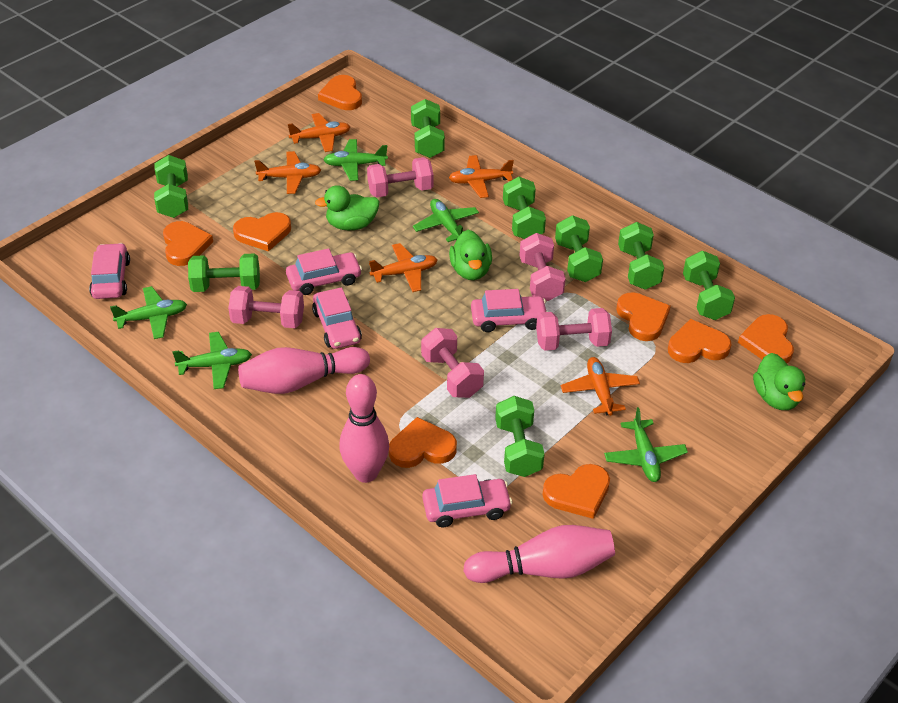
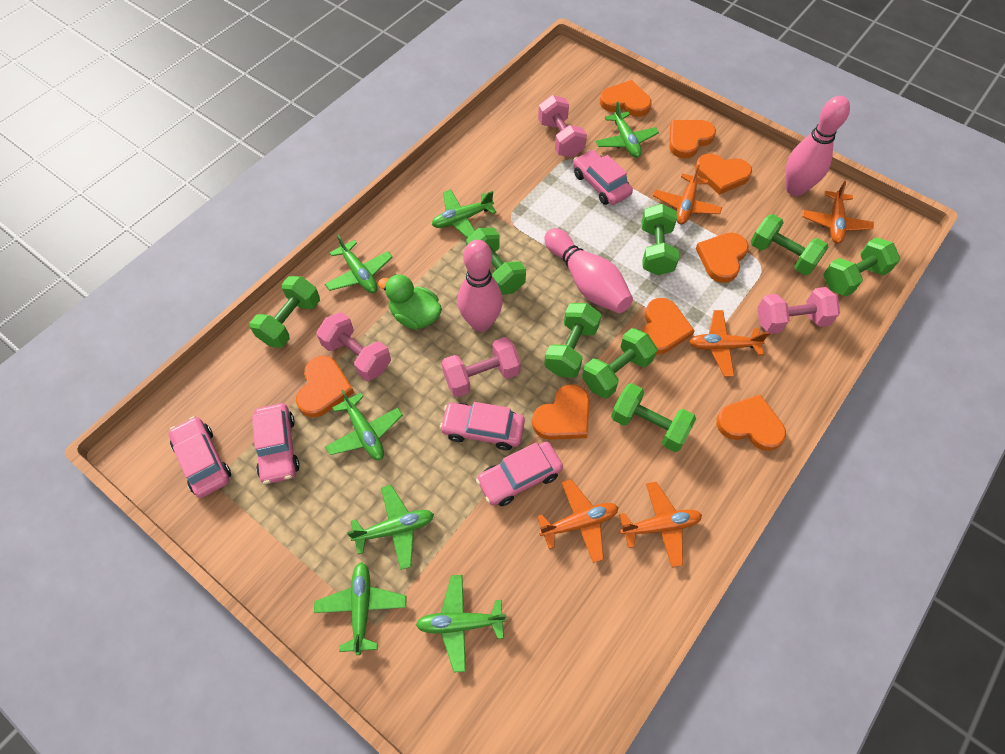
green duck: [315,185,380,230] [449,230,492,280] [753,353,805,410] = 3 -> [378,274,442,330] = 1
green plane: [110,286,187,339] [172,332,252,389] [323,139,388,181] [413,199,479,242] [604,407,688,482] = 5 -> [314,562,406,655] [325,234,393,293] [325,390,403,460] [347,485,434,570] [416,575,506,672] [432,189,497,238] [596,102,659,158] = 7
pink dumbbell: [228,286,304,328] [367,157,434,198] [421,328,484,398] [519,233,566,301] [536,308,612,351] = 5 -> [317,312,391,381] [442,337,521,397] [538,95,587,157] [757,287,840,334] = 4

